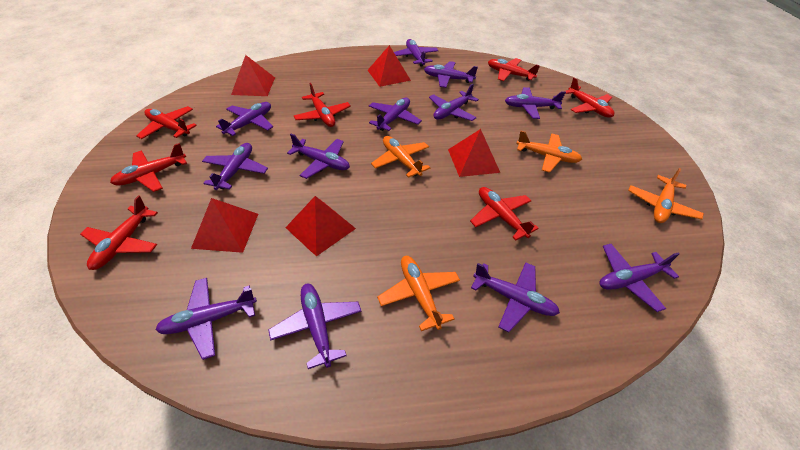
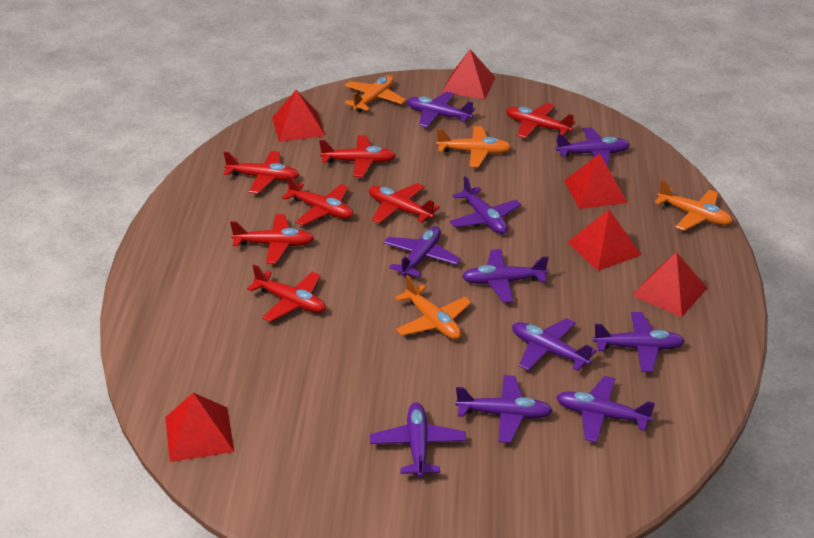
purple plane: [155,278,257,360] [202,143,268,190] [216,102,273,136] [268,284,362,369] [287,134,350,179] [369,98,422,131] [394,39,439,67] [424,61,478,88] [429,84,479,121] [471,262,560,332] [505,87,566,119] [600,244,679,312] = 12 -> [370,402,466,478] [383,226,461,277] [407,92,475,127] [450,176,521,234] [455,375,553,443] [462,249,549,303] [512,318,596,371] [556,127,630,167] [556,376,655,443] [593,312,685,372] = 10
red pyramid: [191,198,258,253] [231,55,275,96] [285,196,356,256] [368,45,411,87] [448,129,500,177] = 5 -> [165,393,234,462] [272,90,325,142] [442,49,496,99] [564,154,627,209] [568,210,641,271] [632,252,707,317] = 6

